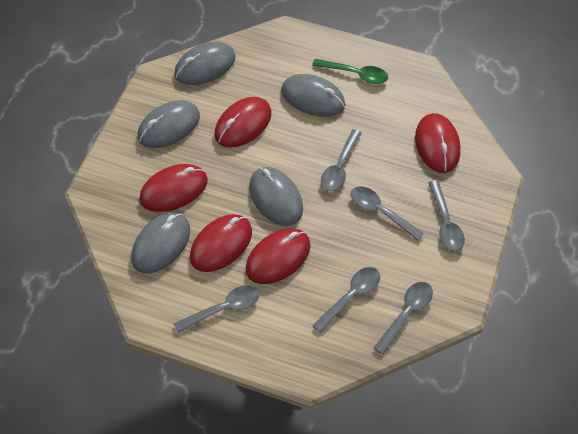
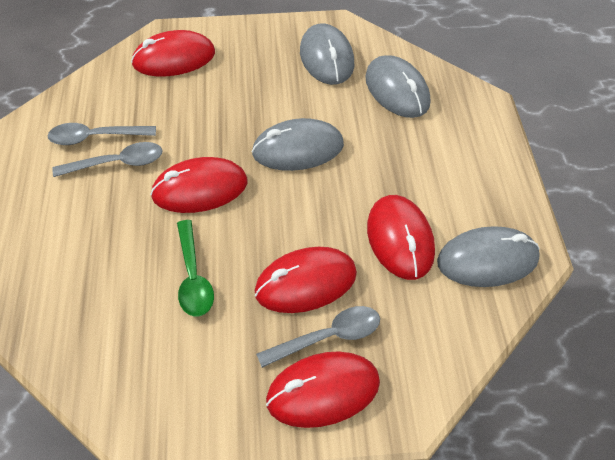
grey mouse: [131,213,190,274] [138,100,200,148] [174,42,235,85] [249,167,303,226] [281,74,345,117] = 5 -> [252,118,344,171] [300,24,354,85] [365,55,431,118] [437,226,540,287] = 4
grey spoon: [173,285,259,333] [312,267,380,333] [321,129,362,191] [351,186,424,241] [374,282,433,355] [428,180,465,251] = 6 -> [47,123,156,145] [52,142,162,177] [256,306,380,368] = 3

